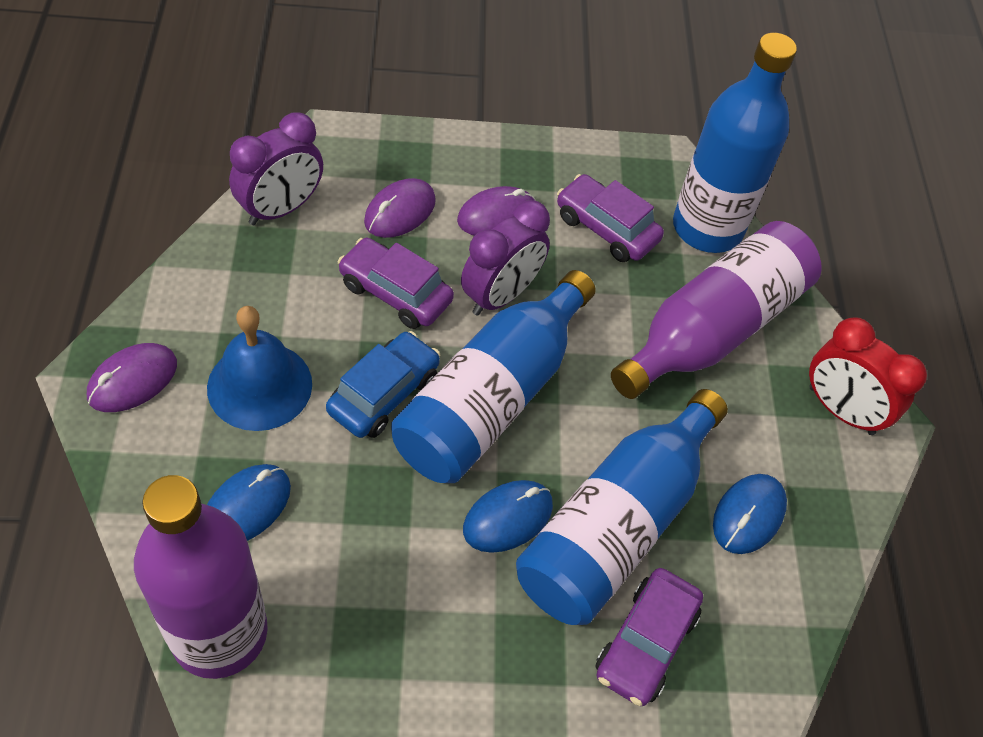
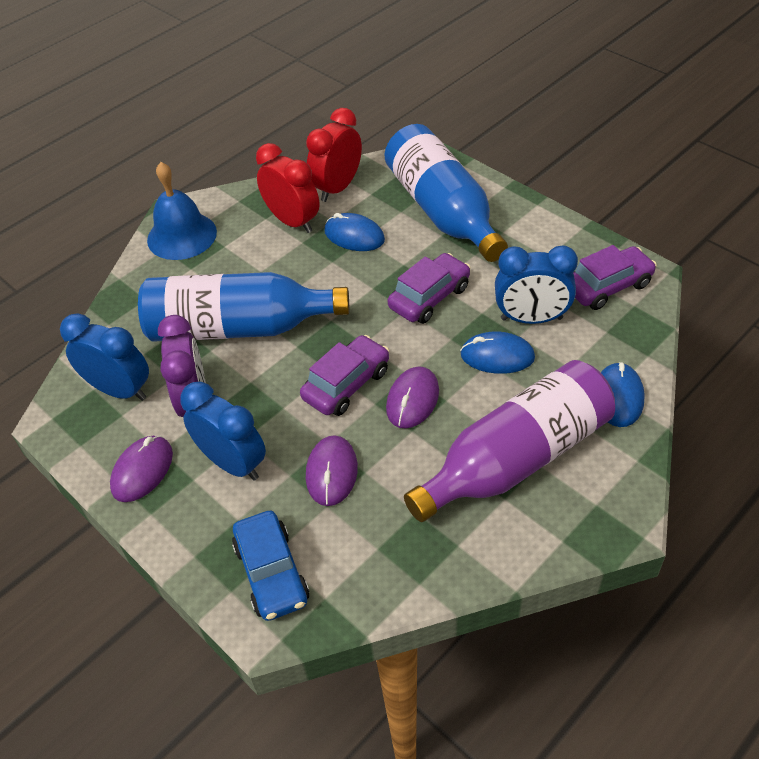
blue bottle: [391,270,596,483] [516,389,728,625] [673,33,797,253] = 3 -> [138,272,349,342] [385,124,508,262] = 2
blue clock: none = 0 -> [60,313,149,401] [181,381,266,481] [495,245,578,324] = 3
purple bottle: [134,475,268,679] [611,221,822,399] = 2 -> [404,360,615,522] = 1
purple clock: [229,112,323,225] [461,200,550,316] = 2 -> [158,315,206,417] = 1
red clock: [809,317,927,435] = 1 -> [256,143,320,233] [306,108,362,202] = 2

